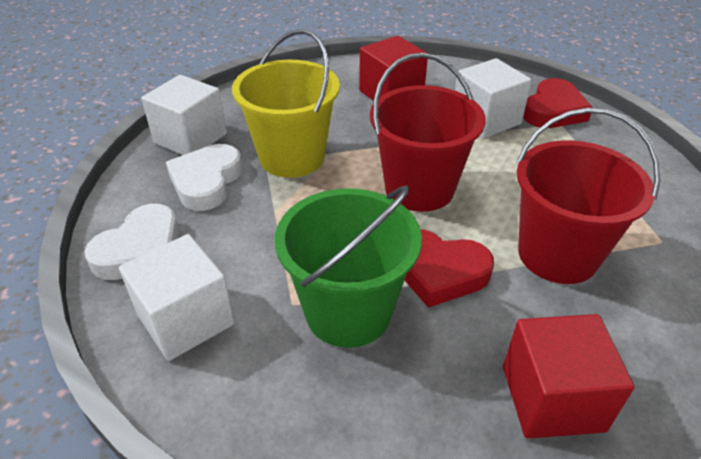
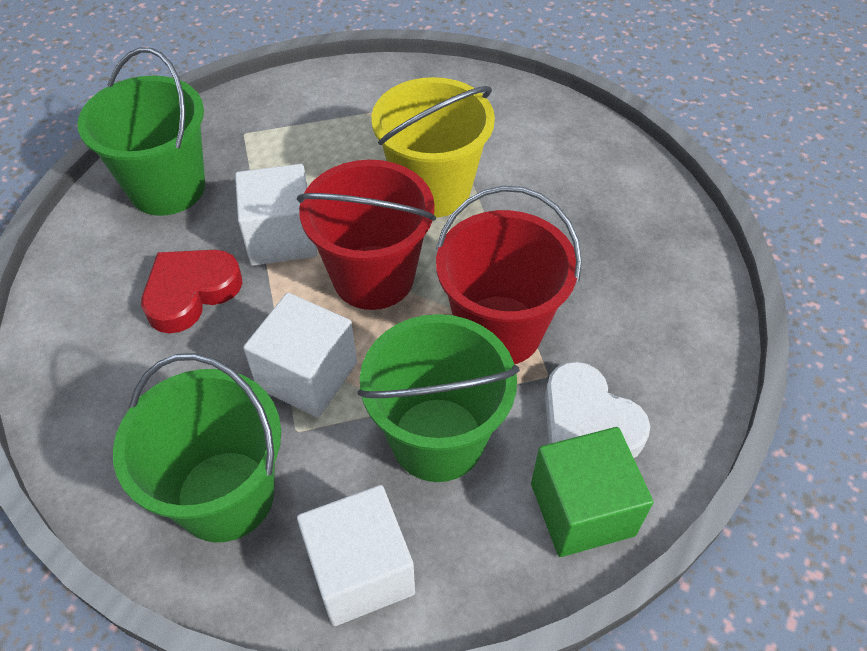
green bucket: [275,185,422,348] = 1 -> [77,48,205,216] [113,353,281,542] [357,314,520,482] = 3
green cube: none = 0 -> [531,427,653,557] = 1
red cube: [359,36,428,100] [503,314,634,438] = 2 -> none = 0
red heart: [404,229,494,308] [523,78,593,128] = 2 -> [141,250,243,333] = 1
white heart: [84,204,179,280] [166,144,243,211] = 2 -> [545,361,650,458] = 1

